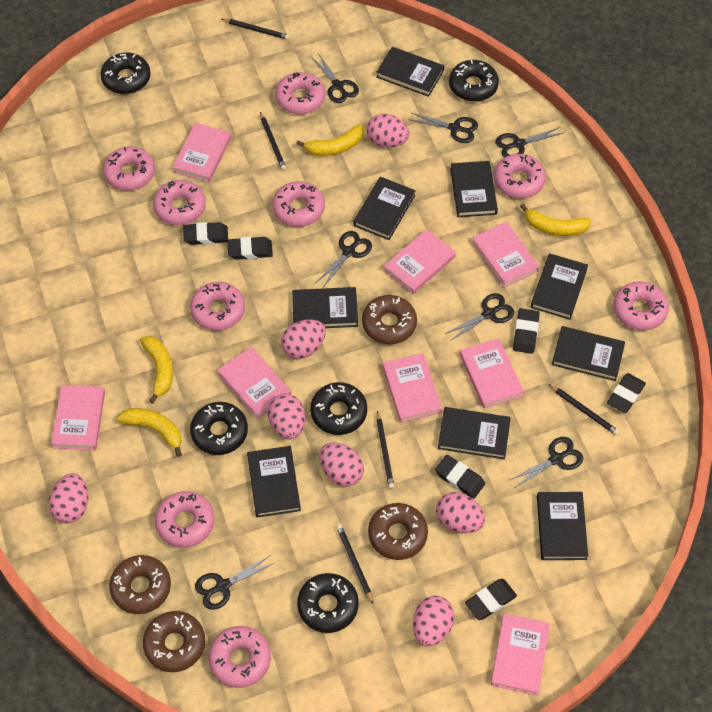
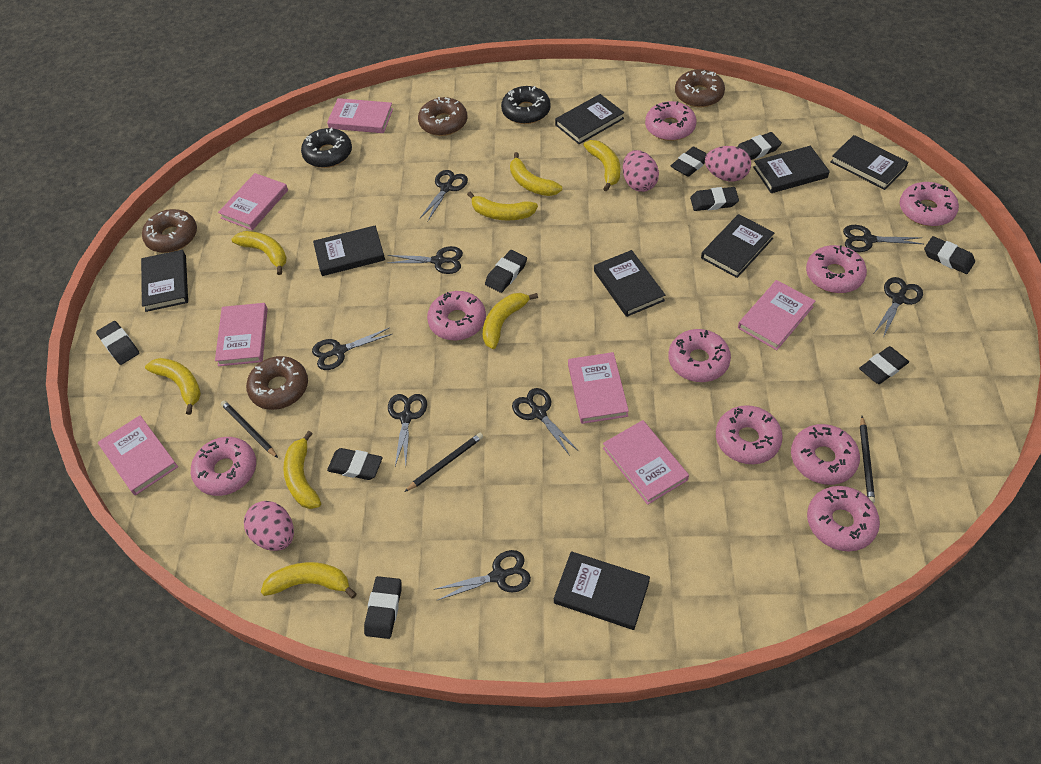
black book: [247,446,301,518] [292,287,358,328] [353,177,416,240] [376,47,444,97] [438,407,511,459] [450,161,498,217] [531,253,588,320] [537,492,588,560] [552,326,625,381] = 9 -> [141,250,188,312] [313,226,385,276] [554,551,650,630] [555,94,624,144] [594,250,665,317] [701,214,774,278] [753,146,830,193] [830,135,909,190] = 8
black donut: [100,53,150,94] [190,402,248,455] [297,573,359,633] [310,382,367,435] [449,60,499,102] = 5 -> [301,127,352,168] [501,86,551,124] = 2
black eraser: [183,222,228,245] [227,237,273,260] [435,455,485,499] [465,579,517,620] [513,308,540,354] [607,373,646,413] = 6 -> [96,321,139,365] [327,448,383,480] [364,576,402,639] [485,250,527,293] [671,147,707,177] [690,187,739,211] [737,132,782,160] [859,346,909,384] [924,236,975,274] = 9
black pencil: [222,19,290,40] [260,112,286,170] [336,524,373,604] [376,410,394,489] [549,384,619,435] = 5 -> [221,400,278,458] [404,433,483,492] [860,416,875,503] = 3
black scissors: [195,555,275,610] [311,53,359,103] [317,231,372,287] [409,113,478,143] [445,293,514,341] [495,127,563,158] [510,437,583,488] = 7 -> [312,327,392,370] [388,246,463,274] [388,394,427,466] [420,170,468,221] [436,550,531,600] [512,388,578,456] [843,225,923,252] [874,277,923,338] = 8
pink book: [51,385,105,450] [172,123,231,182] [217,347,291,419] [383,229,456,294] [383,353,442,423] [460,338,524,408] [472,222,539,288] [491,614,550,695] = 8 -> [98,415,178,496] [215,303,268,366] [218,173,288,230] [327,98,393,133] [568,352,629,424] [603,420,689,505] [738,280,815,350] = 7
pink egg: [49,473,88,524] [268,394,305,439] [281,319,326,359] [320,443,364,487] [367,114,410,148] [413,596,454,646] [436,492,485,533] = 7 -> [244,501,294,551] [623,150,659,192] [705,146,751,182] = 3
yellow banana: [117,408,182,457] [140,336,173,404] [296,124,364,156] [520,204,591,236] = 4 -> [145,358,201,415] [231,231,287,275] [261,562,357,599] [283,430,321,509] [467,192,538,220] [483,293,538,349] [510,152,562,196] [583,140,620,192] = 8

